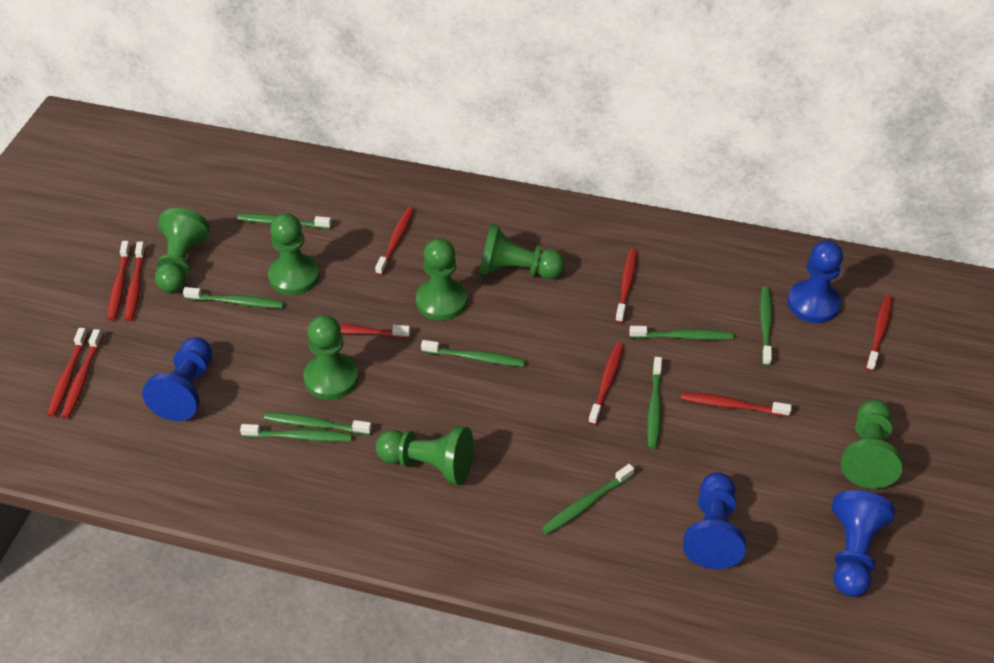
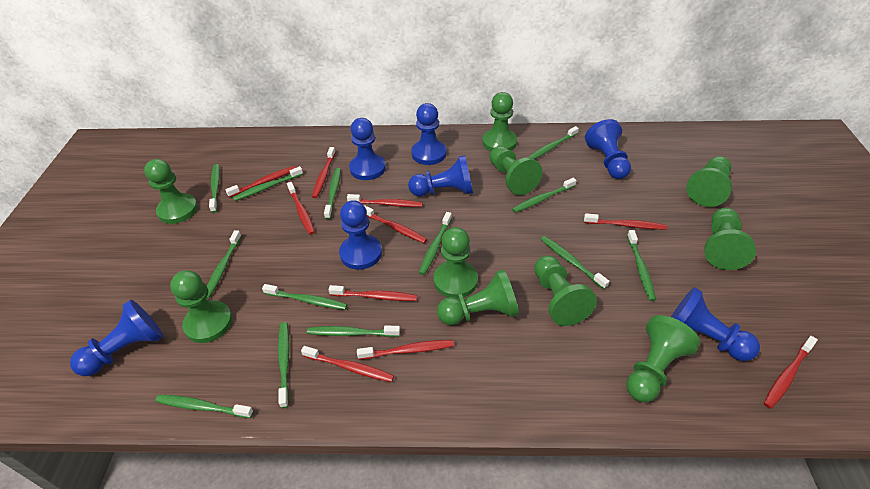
blue pawn: [142,337,212,421] [683,472,746,569] [788,240,843,323] [832,490,895,597] = 4 -> [70,300,163,376] [339,200,382,270] [349,118,386,180] [408,155,473,196] [411,103,447,165] [585,119,631,179] [671,287,760,361] = 7
green pawn: [155,208,210,293] [268,213,320,295] [304,315,359,400] [375,426,474,485] [416,238,467,321] [479,224,565,279] [841,400,903,489] = 7 -> [144,159,198,224] [170,270,233,343] [433,227,478,299] [437,269,519,325] [482,92,517,151] [489,146,542,195] [534,256,597,326] [626,315,700,403] [686,156,732,207] [704,208,756,270] = 10
green toothbrush: [183,287,284,308] [237,214,332,229] [240,424,352,442] [264,412,372,435] [421,340,525,367] [542,464,634,534] [629,326,733,340] [647,357,662,449] [760,286,772,366] = 9 -> [155,395,253,418] [206,230,241,299] [209,164,220,213] [233,166,303,201] [262,284,347,310] [278,322,290,408] [307,325,400,337] [324,168,341,219] [419,212,452,275] [512,178,576,213] [529,126,579,159] [541,236,610,289] [627,230,656,301] = 13

